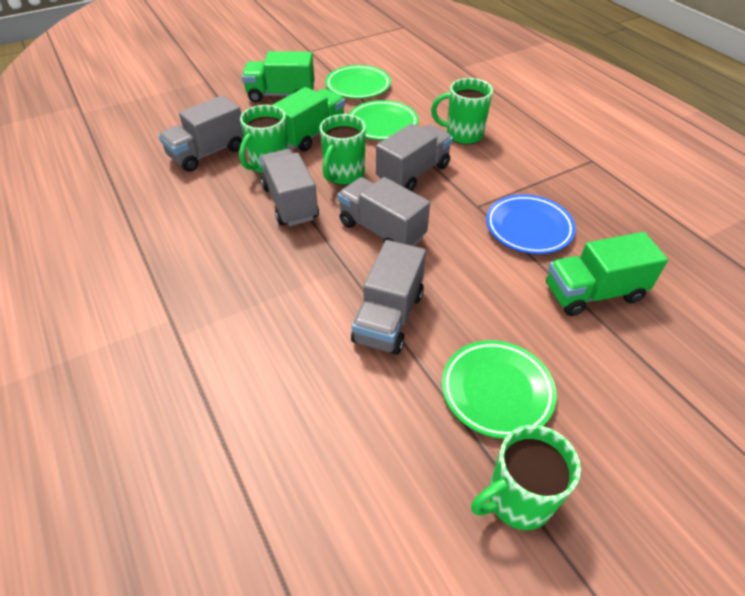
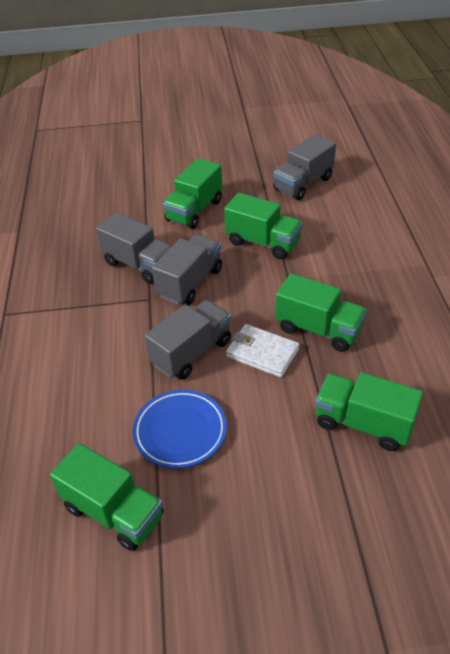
green mug: [239,105,289,174] [320,114,366,185] [431,78,493,144] [471,425,581,530] = 4 -> none = 0
green plate: [325,65,391,99] [349,100,419,140] [442,340,557,439] = 3 -> none = 0
green truck: [242,51,315,103] [273,87,345,151] [546,232,668,316] = 3 -> [50,443,164,551] [163,158,222,229] [224,193,303,259] [275,273,367,352] [315,372,423,451] = 5
grey truck: [158,95,244,172] [260,149,319,226] [337,177,430,246] [351,240,426,355] [376,123,453,191] = 5 -> [96,212,172,284] [144,300,231,380] [152,234,222,305] [273,134,336,200] = 4
white wallet: none = 0 -> [226,324,300,378] = 1

